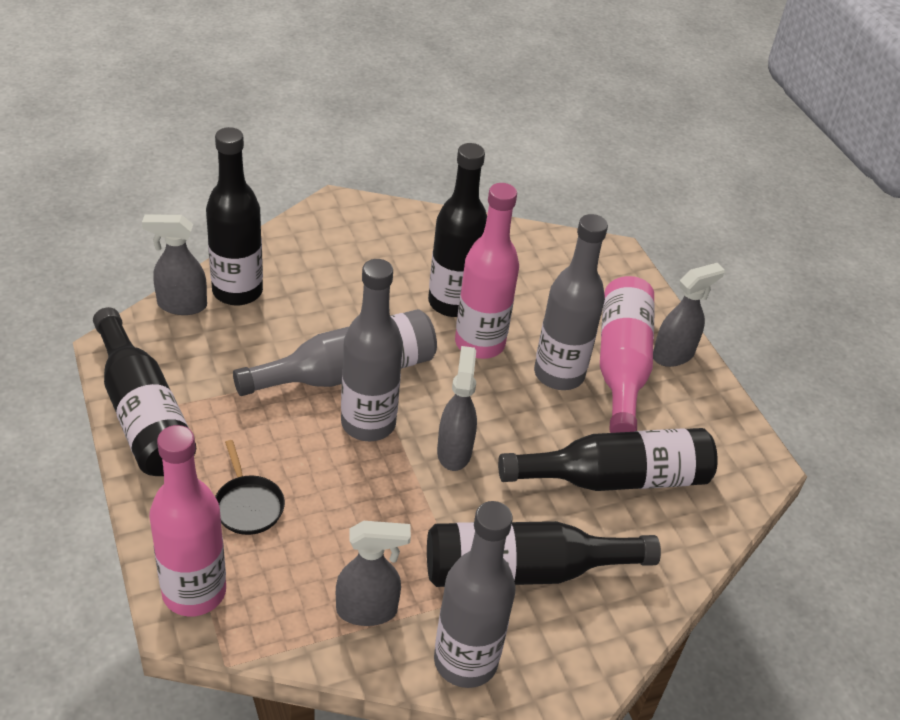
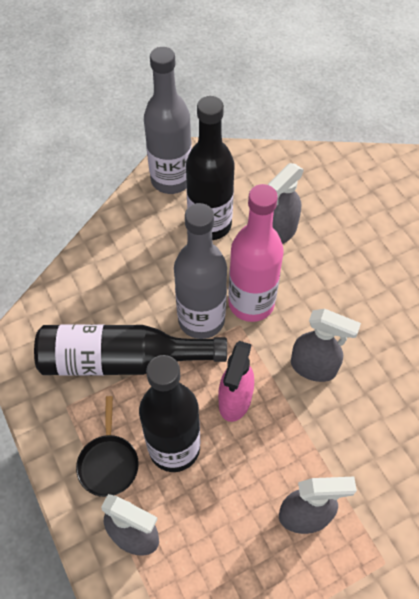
black bottle: [93,307,196,476] [206,127,263,306] [427,521,661,587] [428,143,487,317] [498,428,718,491] = 5 -> [34,324,227,376] [139,355,200,472] [186,96,234,240] = 3
grey bottle: [233,309,437,396] [341,259,403,441] [434,501,516,688] [534,214,608,390] = 4 -> [144,47,192,194] [174,203,227,339] = 2
pink bottle: [149,425,226,616] [455,183,519,359] [600,276,655,433] = 3 -> [228,184,284,322] = 1
pink spray bottle: none = 0 -> [218,341,254,422] = 1

